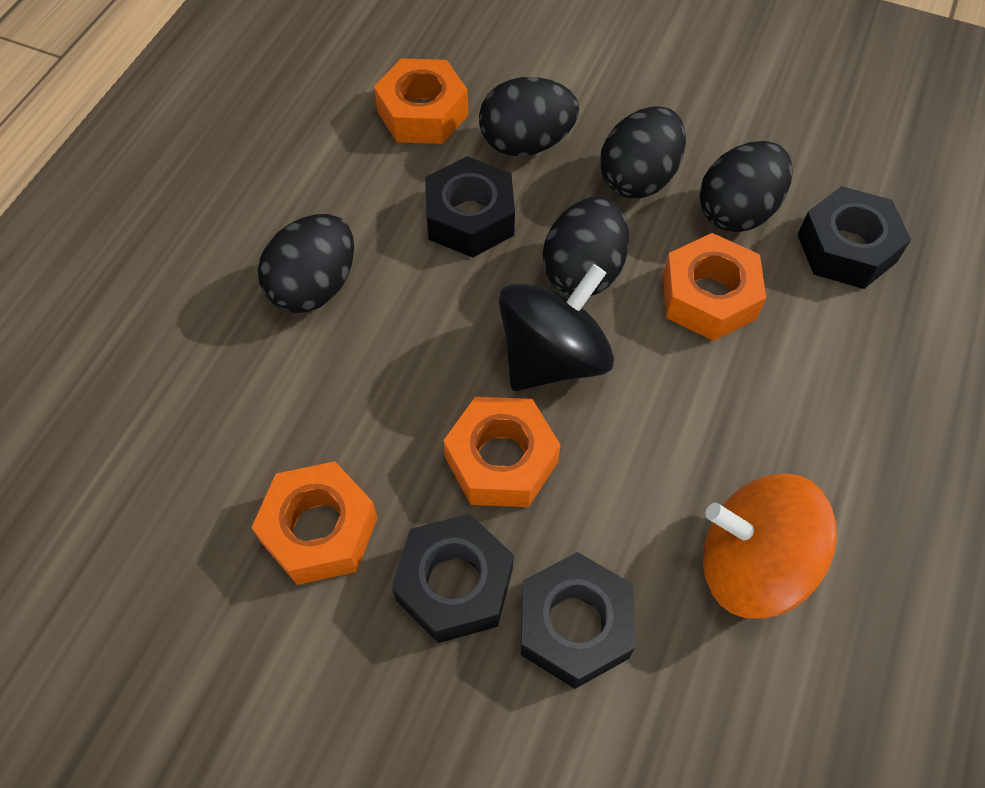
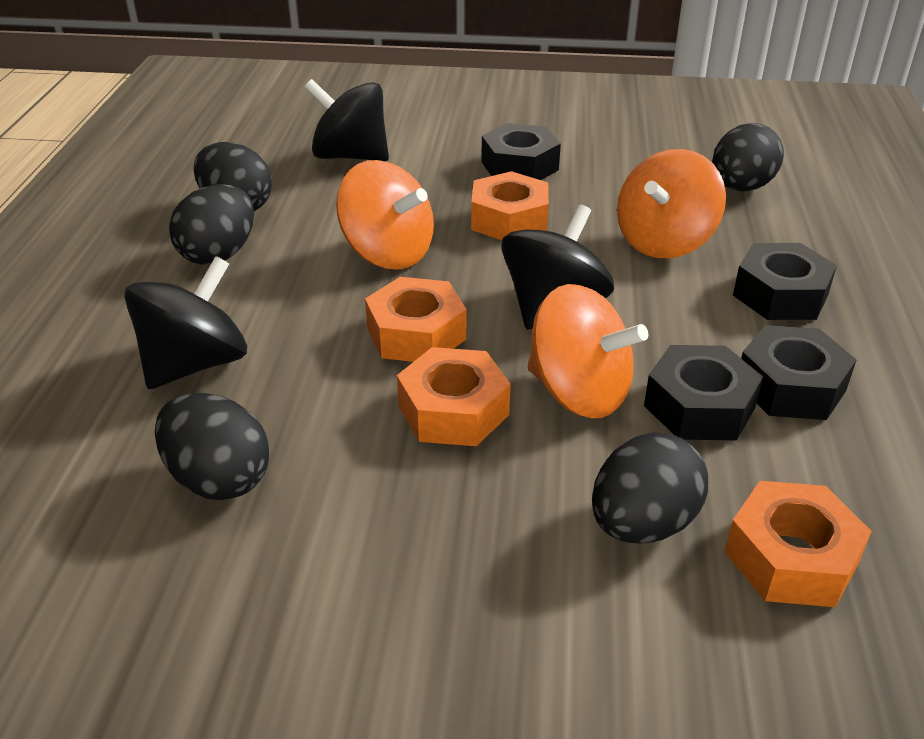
black spinning top: [499,264,614,391] = 1 -> [124,256,247,389] [304,79,389,161] [501,204,614,330] = 3
orange spinning top: [703,474,837,619] = 1 -> [336,160,434,270] [528,284,648,418] [617,149,726,258] = 3

